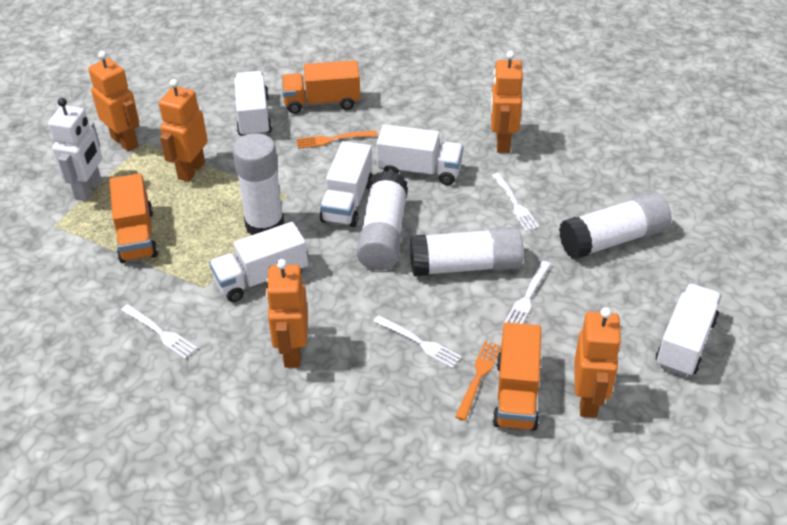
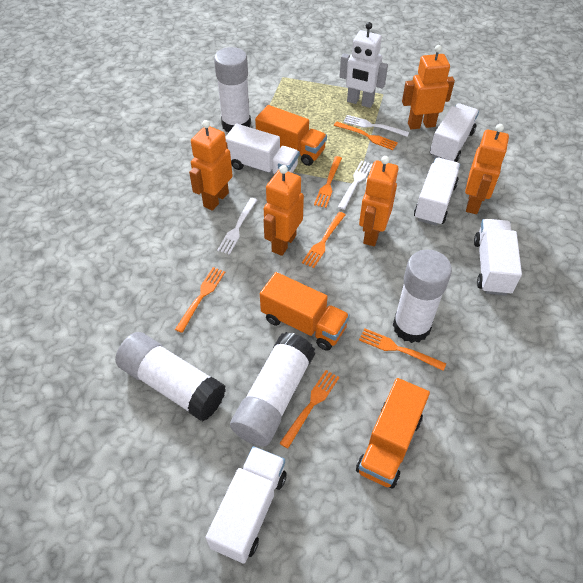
orange fork: [296,130,378,149] [455,341,501,421] = 2 -> [175,267,225,333] [279,370,339,449] [302,212,346,268] [314,156,342,208] [334,122,398,150] [359,329,446,371] = 6
white fork: [121,304,197,359] [373,315,462,368] [492,173,540,232] [504,261,551,324] = 4 -> [217,198,257,255] [338,160,373,210] [343,115,409,137] = 3

